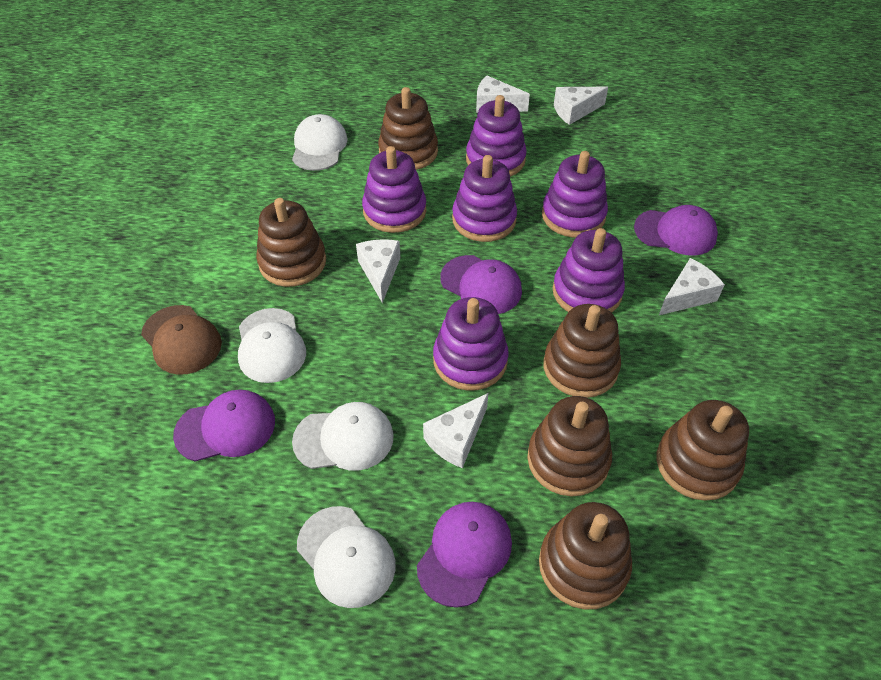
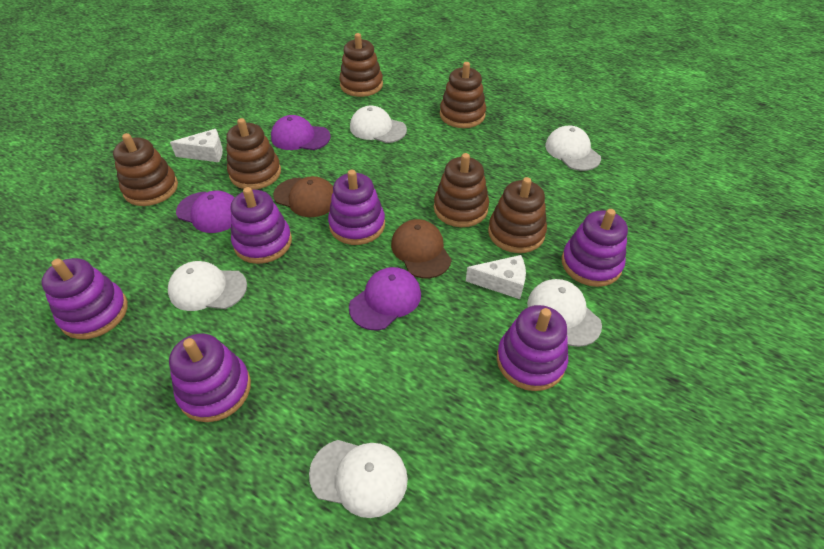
brown cap: [141,305,222,375] = 1 -> [273,176,333,217] [391,219,452,278] = 2
purple cap: [173,390,275,462] [417,502,512,608] [440,255,522,314] [634,205,718,256] = 4 -> [176,191,235,233] [271,115,331,150] [349,267,421,330] = 3
white cap: [238,308,306,383] [292,114,347,171] [292,402,394,471] [297,506,396,608] = 4 -> [168,261,247,311] [309,440,408,518] [350,106,407,143] [527,279,602,347] [545,126,601,171] = 5
white cheese: [356,239,400,303] [423,393,488,468] [476,76,530,113] [554,87,608,125] [659,258,725,315] = 5 -> [170,129,223,162] [466,255,526,299] = 2

